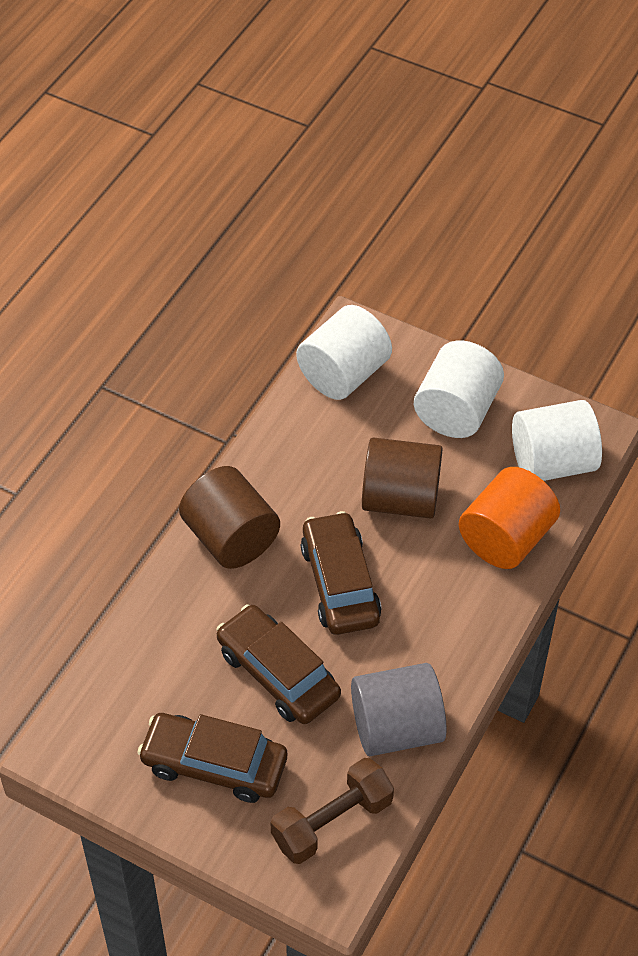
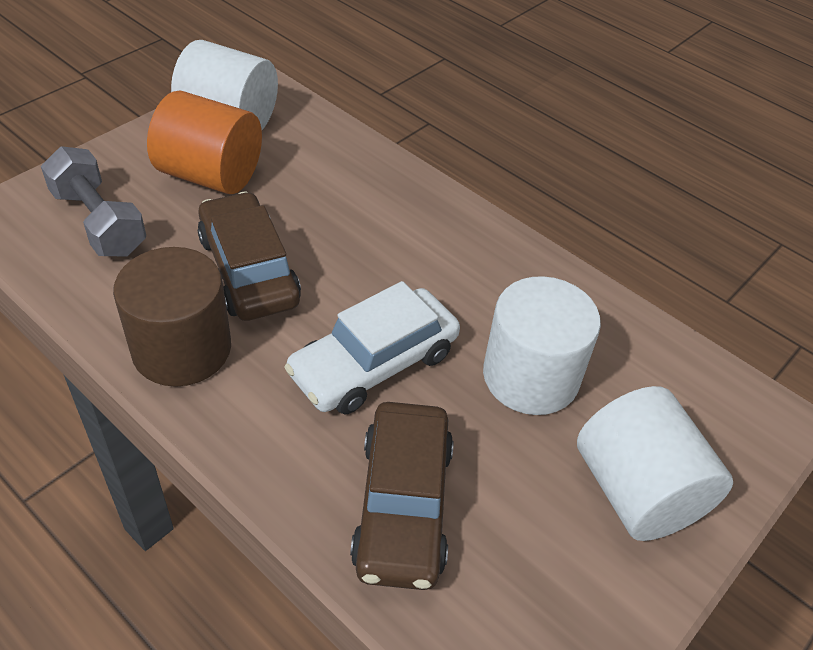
brown car: [137,713,287,803] [216,604,341,724] [301,511,381,635] = 3 -> [198,191,301,321] [350,402,454,590] = 2
brown cylinder: [179,466,280,569] [362,437,443,519] = 2 -> [113,247,231,387] = 1
brown dumbbell: [271,758,394,864] = 1 -> none = 0
grey cylinder: [351,663,447,756] = 1 -> none = 0
grey dumbbell: none = 0 -> [41,146,146,257] = 1
white car: none = 0 -> [284,281,460,415] = 1

